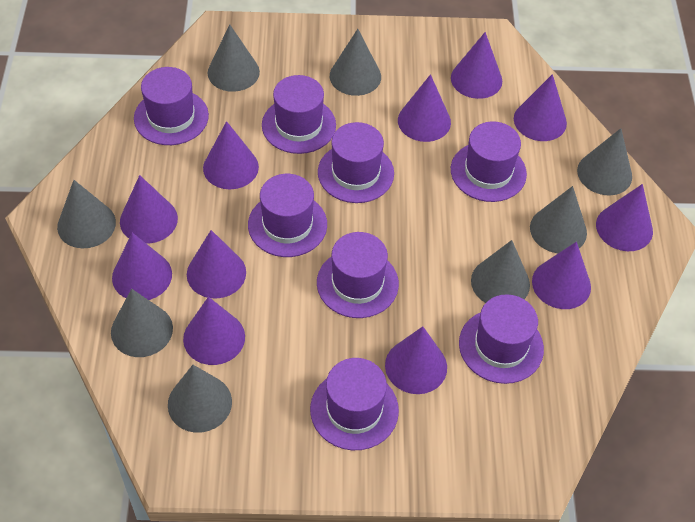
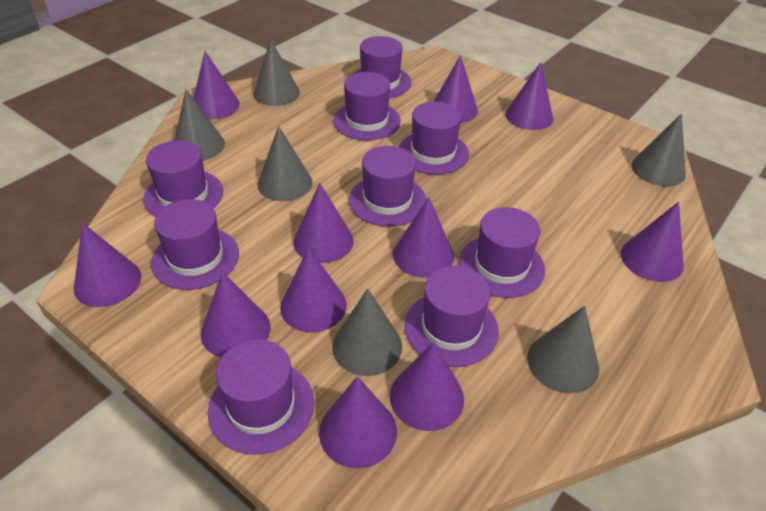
grey cone: [57,180,116,248] [111,289,173,357] [168,365,232,433] [207,24,260,92] [330,29,381,96] [471,240,530,303] [530,186,587,253] [577,128,632,195] = 8 -> [174,89,225,160] [253,39,300,106] [257,126,313,201] [332,288,402,376] [527,306,599,393] [631,114,686,186] = 6
purple hat: [134,67,209,145] [248,174,327,257] [262,75,336,154] [310,358,399,450] [317,232,399,318] [318,122,394,203] [451,121,527,202] [459,294,544,384] = 8 -> [143,140,223,217] [151,199,239,290] [208,339,314,455] [333,72,401,141] [349,146,426,227] [352,36,412,98] [399,101,469,175] [404,266,499,367] [459,207,545,298] = 9

